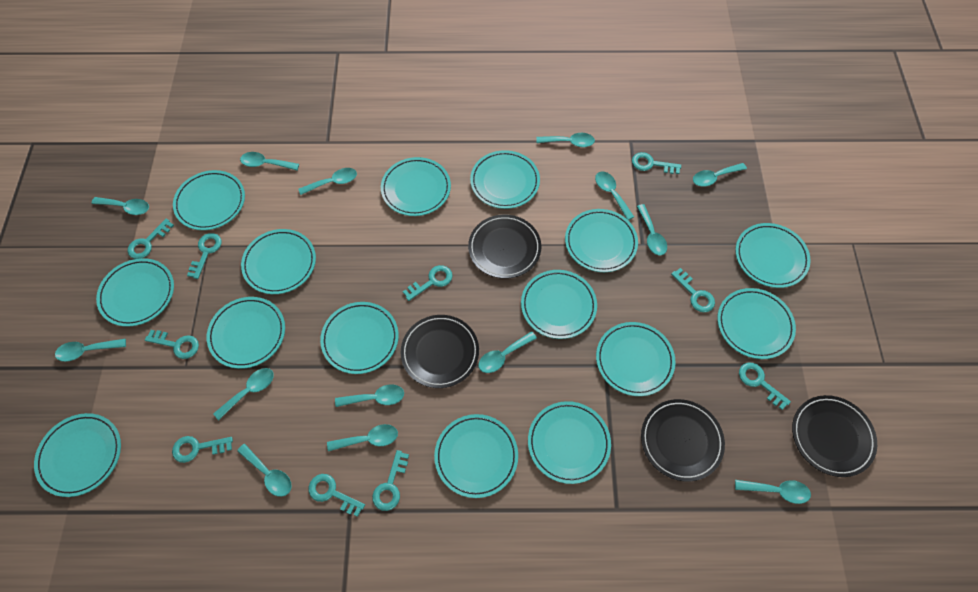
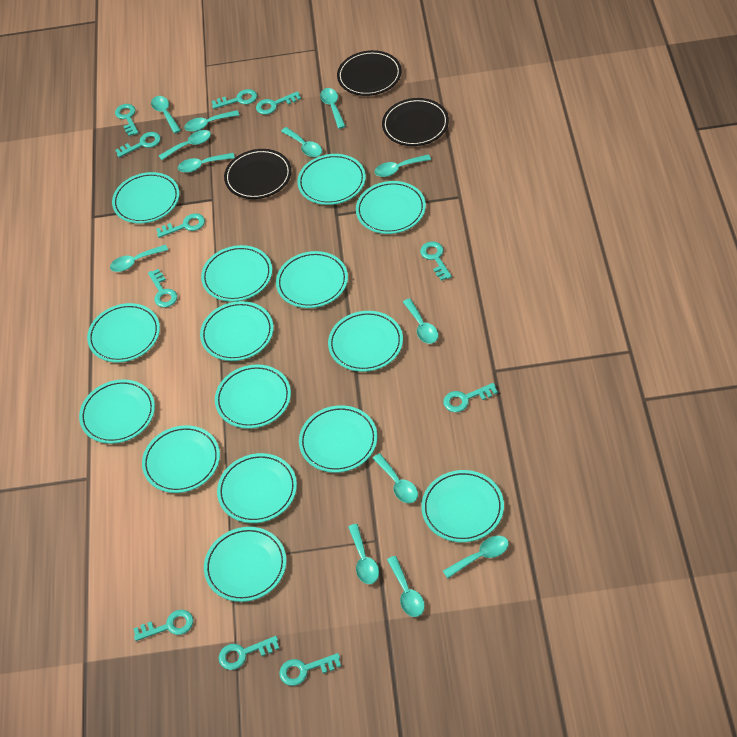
black plate: [401,315,479,388] [468,215,541,279] [641,399,725,481] [792,395,877,477] = 4 -> [224,149,292,199] [337,50,402,96] [382,98,449,146] = 3
turquoise key: [127,219,174,259] [145,330,199,359] [172,436,233,463] [187,233,222,279] [309,474,365,517] [372,450,409,511] [403,265,452,301] [632,152,681,174] [671,268,715,312] [739,363,791,410] = 10 -> [115,104,139,136] [115,132,161,158] [133,610,193,641] [148,269,177,307] [156,213,205,238] [212,89,257,109] [219,636,279,670] [256,91,301,115] [279,653,341,686] [420,242,452,281] [443,383,498,412] = 11
turquoise spoon: [55,339,126,362] [92,197,149,215] [213,368,274,420] [237,444,292,497] [240,152,299,170] [299,168,357,195] [327,424,398,451] [335,384,404,407] [479,331,537,373] [536,133,595,147] [595,171,634,220] [637,204,667,255] [693,163,747,187] [735,480,811,504] = 14 -> [110,245,168,272] [151,96,181,134] [159,130,211,160] [178,153,235,173] [184,110,239,132] [281,127,322,157] [320,88,345,129] [348,524,379,584] [373,453,418,503] [374,154,431,177] [387,556,425,617] [403,298,438,344] [443,536,509,579] = 13

